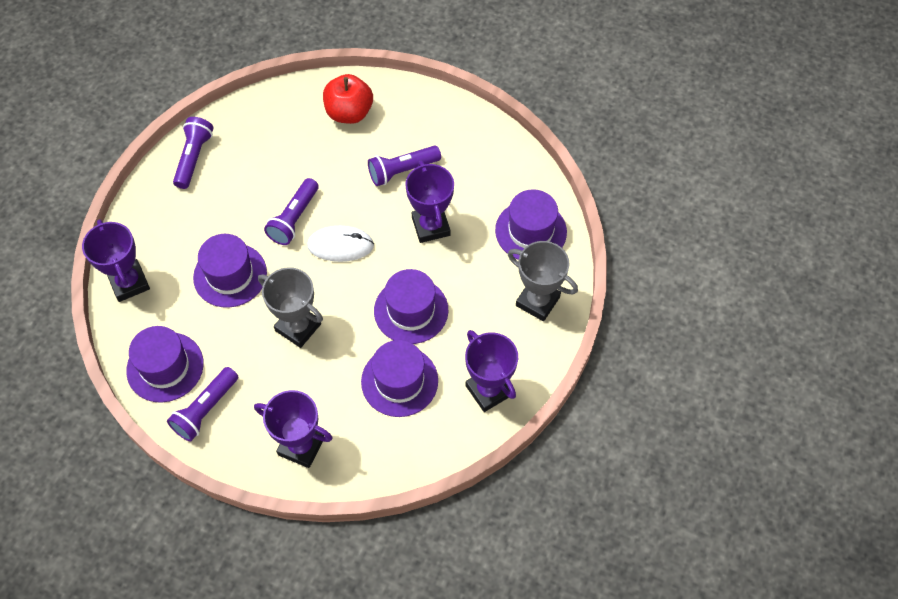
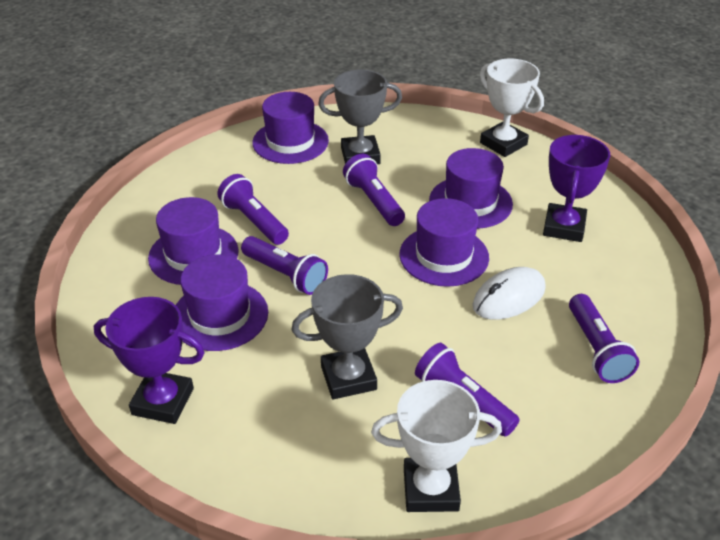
purple flashlight: [167,367,238,442] [173,117,213,189] [264,178,319,245] [368,145,441,186] = 4 -> [217,174,289,245] [241,236,328,295] [343,154,405,226] [415,343,520,437] [569,294,639,383] = 5
purple trophy: [82,219,150,302] [254,390,333,468] [405,161,454,243] [465,330,518,412] = 4 -> [94,297,205,424] [543,135,610,242] = 2
red apple: [323,74,373,124] = 1 -> none = 0
white trophy: none = 0 -> [371,380,502,512] [480,58,544,157] = 2

